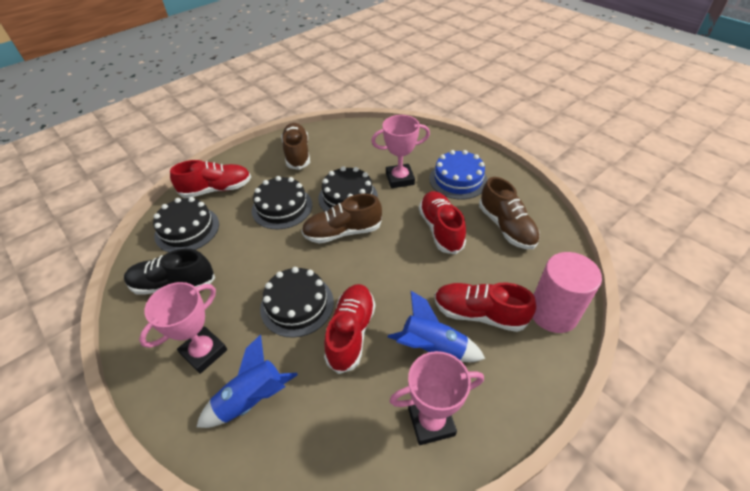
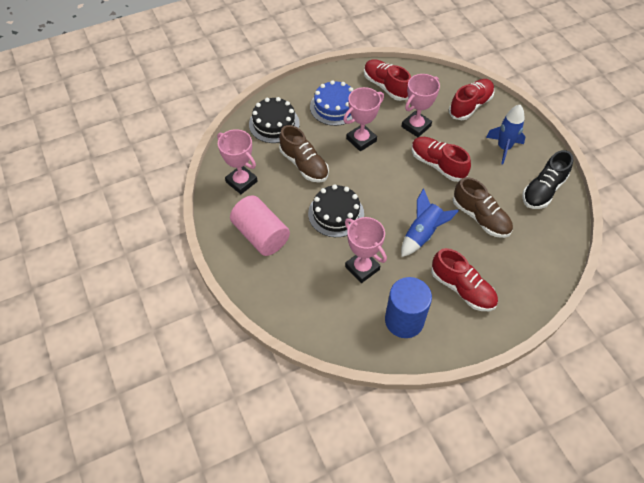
black cake: [153,197,219,252] [252,176,312,229] [260,267,334,338] [318,166,378,211] = 4 -> [249,97,300,143] [308,184,364,237] = 2
blue cylinder: none = 0 -> [385,277,432,338] = 1
brown shoe: [281,123,310,170] [301,194,382,243] [479,177,540,249] = 3 -> [279,125,329,183] [453,177,513,238] = 2
pink trophy: [139,282,227,374] [371,115,430,188] [390,351,484,445] = 3 -> [217,129,258,194] [343,87,384,151] [345,217,387,283] [401,74,440,137] = 4

